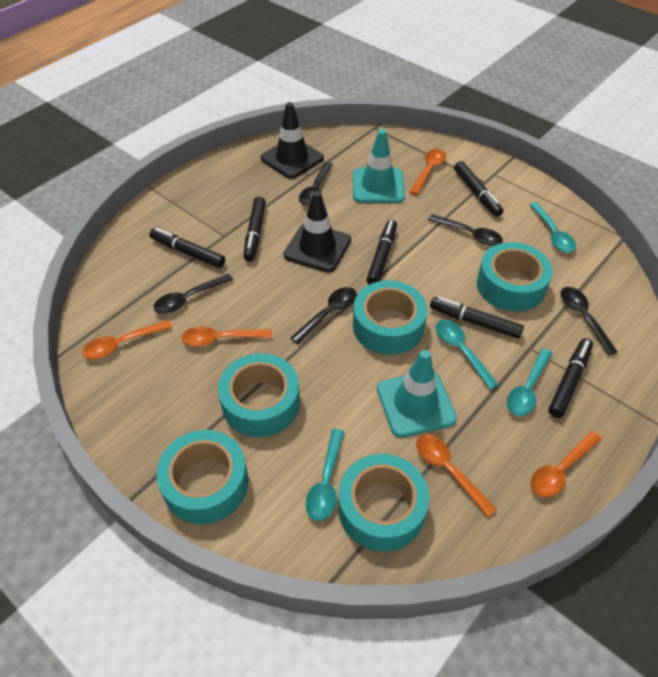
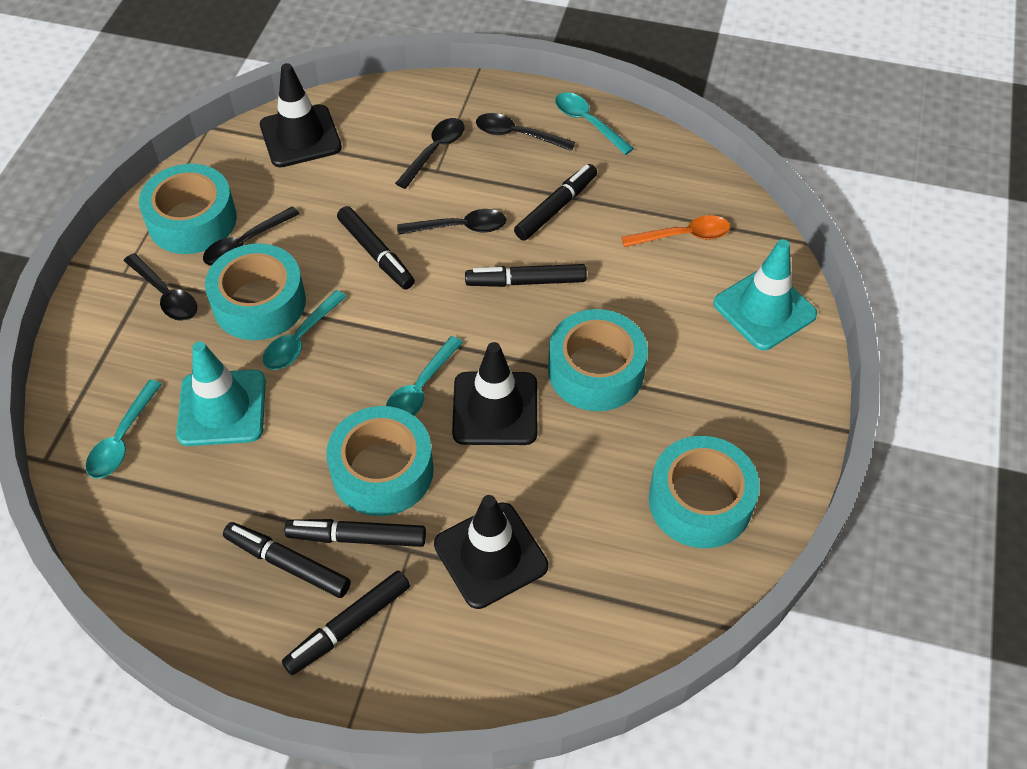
black traffic cone: [261,102,324,179] [284,191,351,273] = 2 -> [260,63,342,167] [434,495,548,609] [452,342,537,445] = 3
orange spoon: [82,320,172,359] [181,326,272,347] [410,149,446,195] [416,434,497,517] [531,431,601,497] = 5 -> [621,215,730,247] = 1

